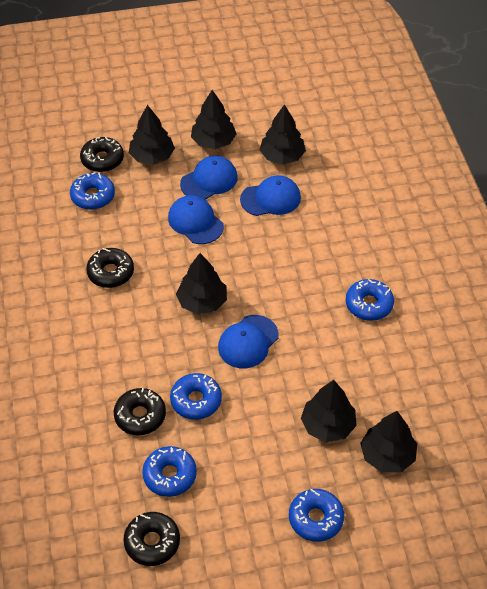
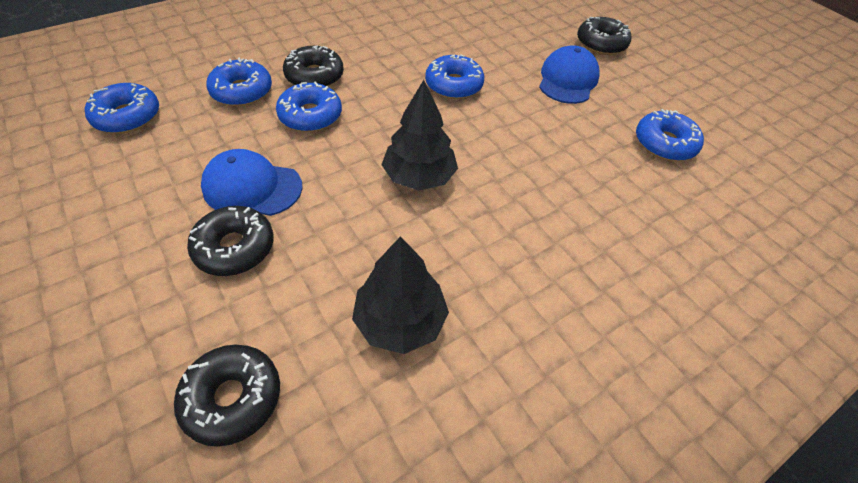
black tree: [129,105,175,165] [176,253,227,314] [191,90,236,149] [260,104,306,164] [301,380,357,442] [360,411,417,472] = 6 -> [352,236,449,354] [381,80,458,191] = 2
blue cap: [168,195,224,244] [180,156,238,200] [218,315,279,368] [240,175,301,216] = 4 -> [201,149,303,216] [539,45,600,104] = 2

